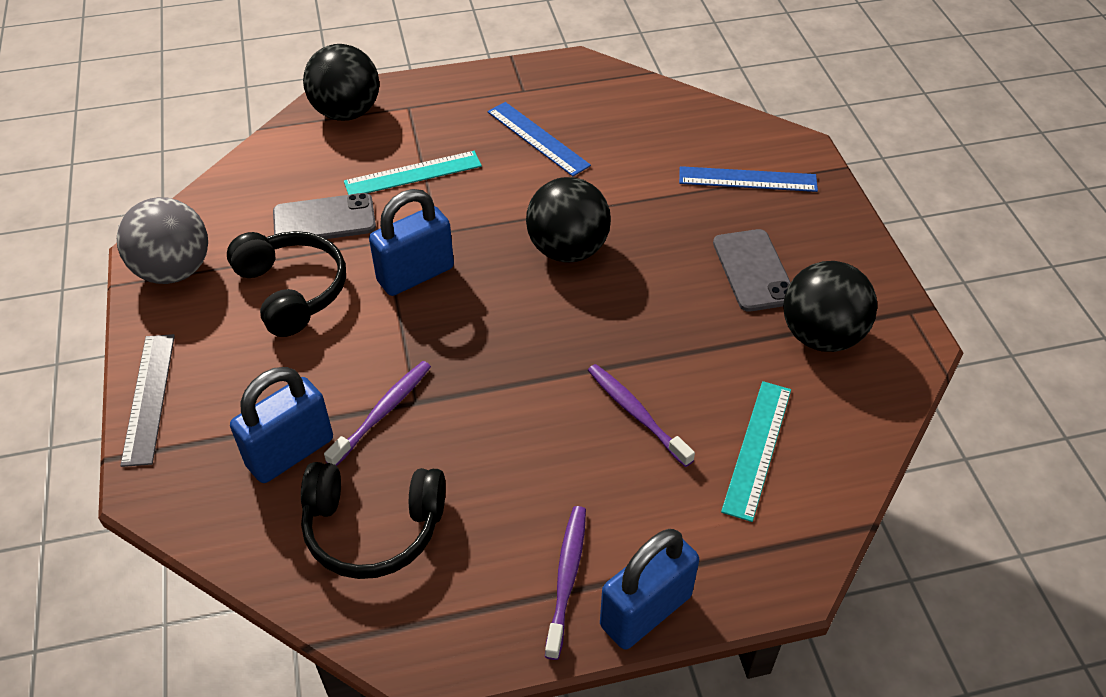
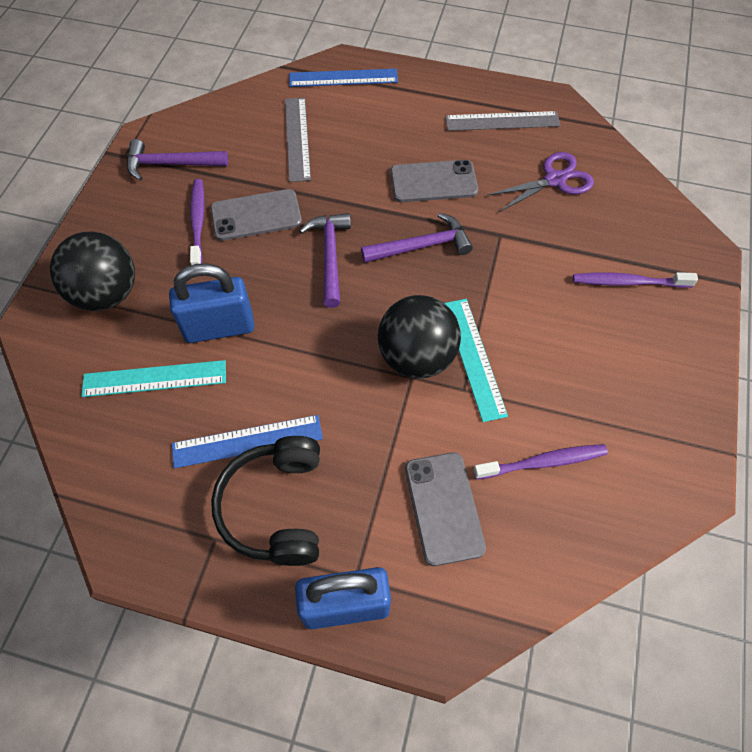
black ball: [303,44,379,121] [526,177,611,263] [783,261,877,352] = 3 -> [50,232,135,311] [378,295,461,379] = 2
black headphones: [227,231,346,337] [301,462,445,579] = 2 -> [211,436,320,566] = 1
blue padlock: [230,367,333,483] [369,189,454,296] [600,529,699,650] = 3 -> [169,263,254,343] [295,567,391,629] = 2
grey ball: [117,197,208,284] = 1 -> none = 0
grey phone: [273,193,376,239] [713,229,791,312] = 2 -> [210,189,302,241] [390,160,478,202] [405,452,486,566] = 3
grey ruler: [120,334,175,467] = 1 -> [285,98,311,182] [445,111,561,131] = 2
purple hammer: none = 0 -> [127,139,228,181] [300,213,351,308] [361,213,473,263] = 3
purple scissors: none = 0 -> [487,152,594,212] = 1

